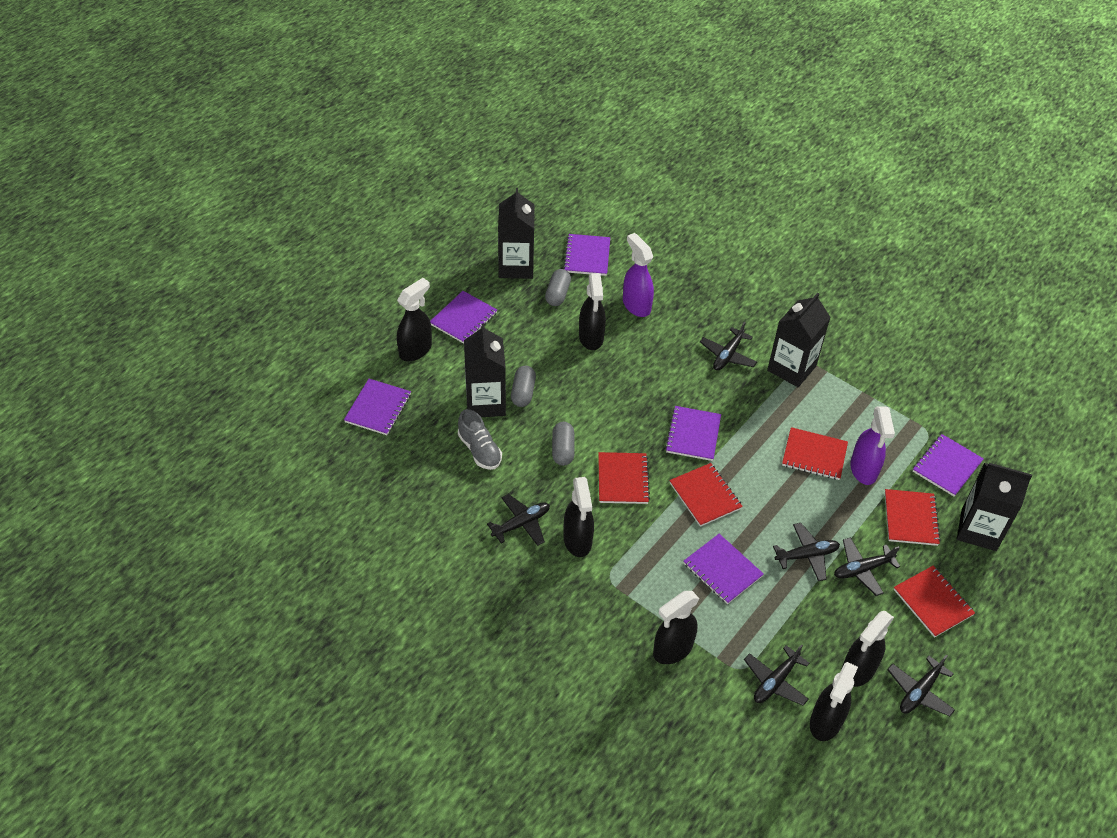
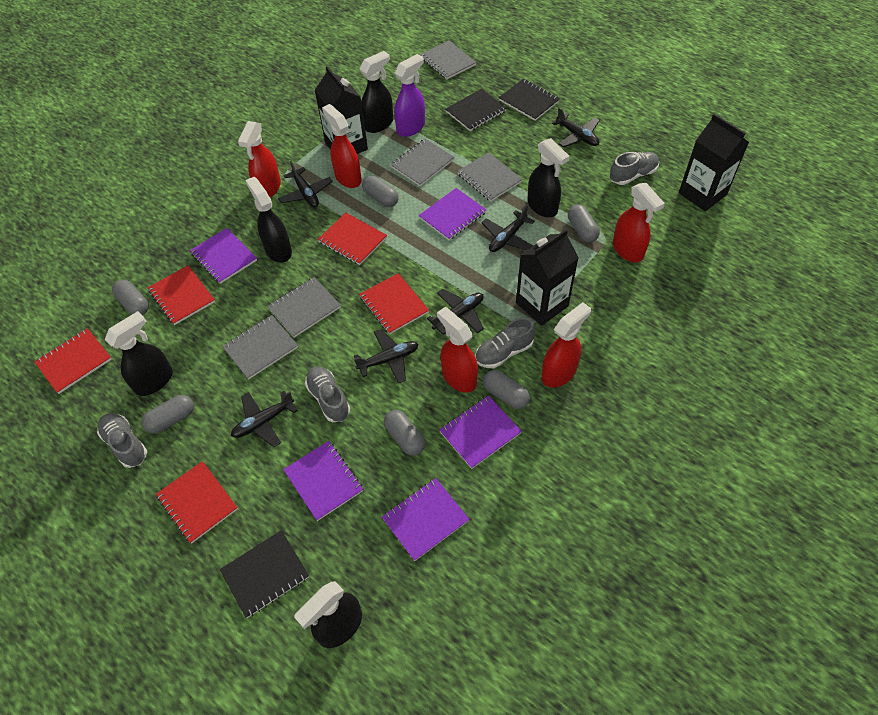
black carton: [464,323,506,417] [498,188,535,279] [767,293,831,387] [957,463,1032,551] = 4 -> [314,66,368,154] [516,229,579,326] [679,114,749,211] = 3
black notebook: none = 0 -> [220,530,309,618] [446,89,507,131] [499,79,560,121] = 3
black spray bottle: [397,278,432,361] [563,477,594,557] [579,273,606,350] [653,591,699,664] [810,662,858,741] [841,611,894,687] = 6 -> [105,311,173,396] [246,177,292,263] [294,581,362,648] [359,51,393,133] [527,138,570,217] = 5
grey capsule: [511,366,536,407] [545,269,571,306] [552,422,574,466] = 3 -> [112,280,149,315] [142,395,194,434] [362,175,398,207] [384,410,425,456] [483,370,530,409] [568,204,600,243] = 6
grey notebook: none = 0 -> [222,315,298,380] [267,277,341,338] [391,139,455,186] [420,41,476,79] [457,152,522,201] = 5
grey shoe: [458,409,502,470] = 1 -> [97,413,147,468] [305,366,350,422] [475,318,535,368] [610,152,659,185] = 4
purple notebook: [344,379,411,435] [430,291,497,344] [563,234,610,276] [665,406,721,461] [684,534,764,604] [913,434,984,497] = 6 -> [190,228,257,284] [283,441,363,521] [382,478,469,561] [419,188,486,240] [439,395,522,469] = 5
purple spray bottle: [623,233,654,317] [850,406,895,485] = 2 -> [394,54,425,137] = 1
red spray bottle: none = 0 -> [238,121,281,197] [322,104,362,188] [437,307,478,393] [541,302,591,387] [613,183,665,262] = 5

